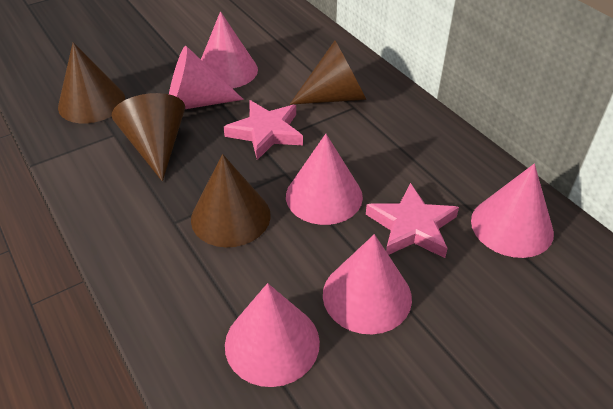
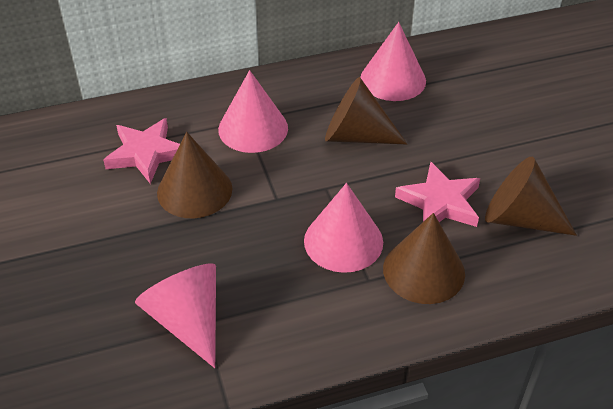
pink cone: [169,46,244,109] [201,11,258,89] [225,283,320,387] [286,134,363,225] [323,234,412,334] [471,164,554,258] = 6 -> [135,263,216,368] [218,70,288,153] [304,183,383,273] [361,22,426,101] = 4

